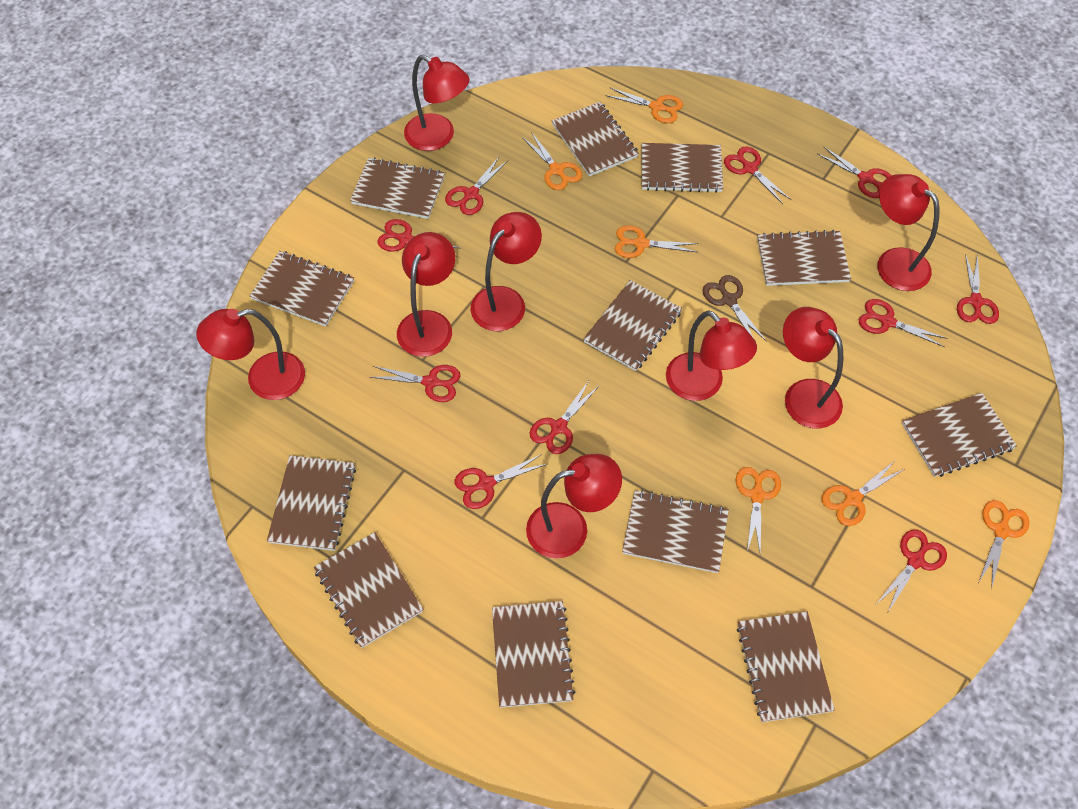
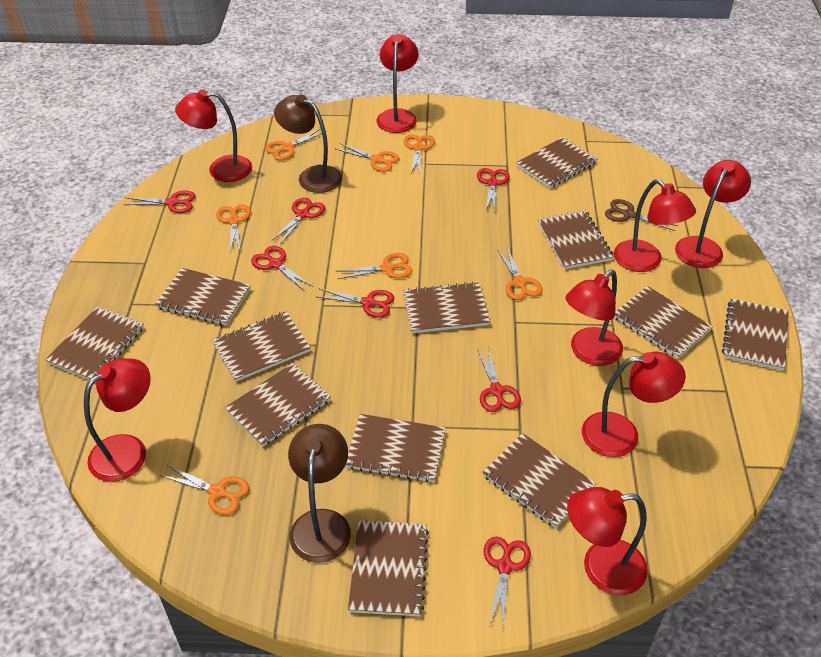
brown lamp: none = 0 -> [274,95,342,193] [288,424,351,563] = 2
orange scissors: [522,132,582,190] [606,87,683,123] [615,225,699,258] [736,467,781,554] [822,461,905,526] [979,500,1030,589] = 6 -> [160,465,249,515] [216,204,251,252] [265,128,327,160] [336,143,399,172] [336,253,413,279] [404,134,435,174] [497,247,543,300] = 7
red scissors: [370,365,461,402] [377,219,460,256] [445,157,508,215] [455,454,547,509] [530,381,600,454] [724,146,791,204] [818,147,892,198] [859,299,948,347] [877,529,947,614] [957,254,999,324] = 10 -> [124,190,195,213] [251,246,313,291] [272,198,325,245] [318,289,395,318] [477,168,510,210] [477,346,521,412] [484,536,531,629] = 7

